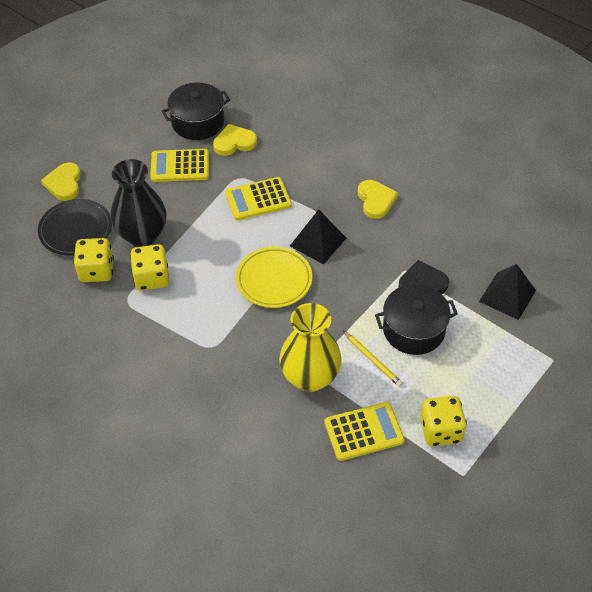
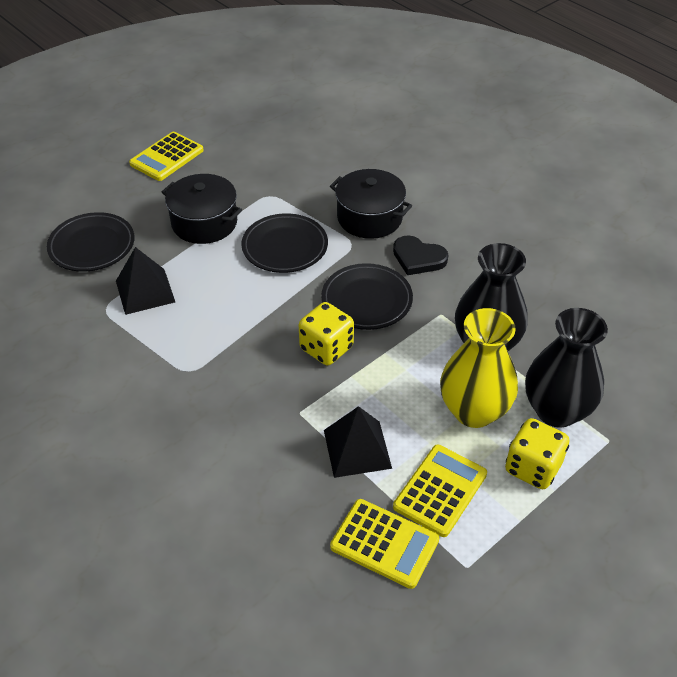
black plate: [38,199,112,256] = 1 -> [47,212,135,272] [241,213,328,273] [321,263,413,330] = 3
black vase: [111,159,167,247] = 1 -> [455,243,528,351] [525,308,608,428] = 2
yellow dice: [73,238,114,282] [130,244,169,290] [420,396,467,446] = 3 -> [299,302,354,365] [505,418,569,489] = 2
yellow heart: [41,162,81,201] [213,124,257,156] [358,180,398,219] = 3 -> none = 0
yellow pencil: [343,331,403,387] = 1 -> none = 0
yellow plate: [236,247,312,308] = 1 -> none = 0

